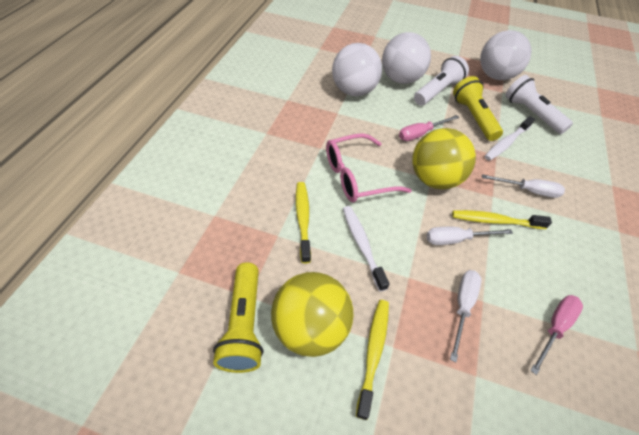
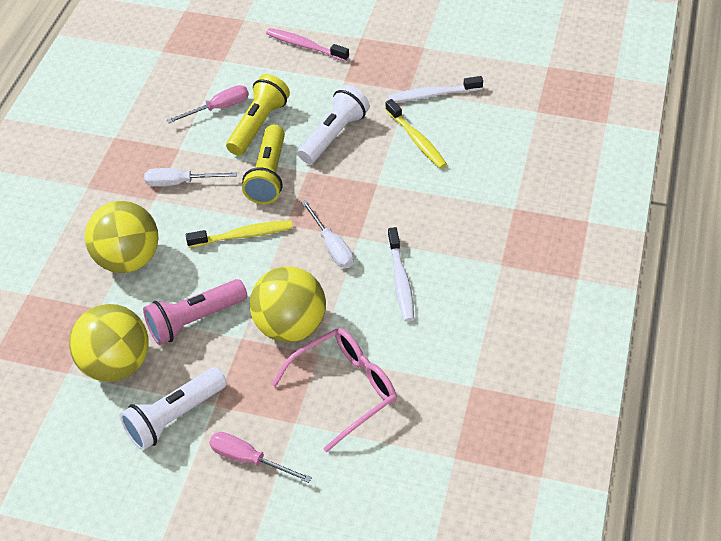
pink flashlight: none = 0 -> [143,279,247,345] = 1
pink toothbrush: none = 0 -> [266,28,349,62] = 1
white ball: [332,43,382,96] [382,32,431,84] [480,30,532,80] = 3 -> none = 0
white screwdriver: [427,227,513,245] [450,270,481,362] [482,174,565,198] = 3 -> [144,168,237,187] [301,200,354,268] = 2
yellow ball: [271,272,353,357] [412,128,476,189] = 2 -> [69,304,149,382] [85,201,159,273] [250,266,326,342] = 3
yellow toothbrush: [296,182,311,263] [356,300,389,420] [452,210,552,229] = 3 -> [186,220,293,248] [385,99,447,169] = 2

